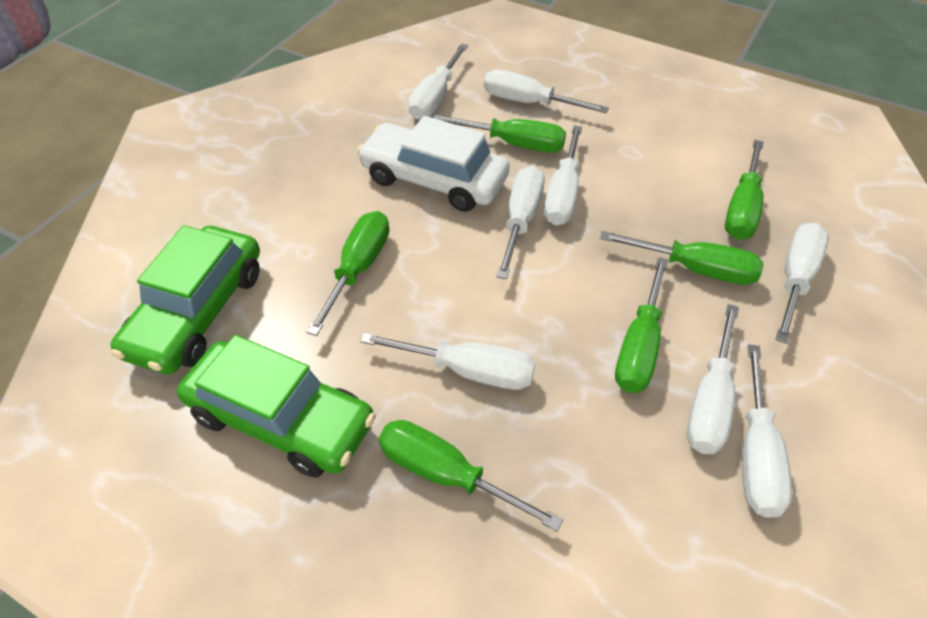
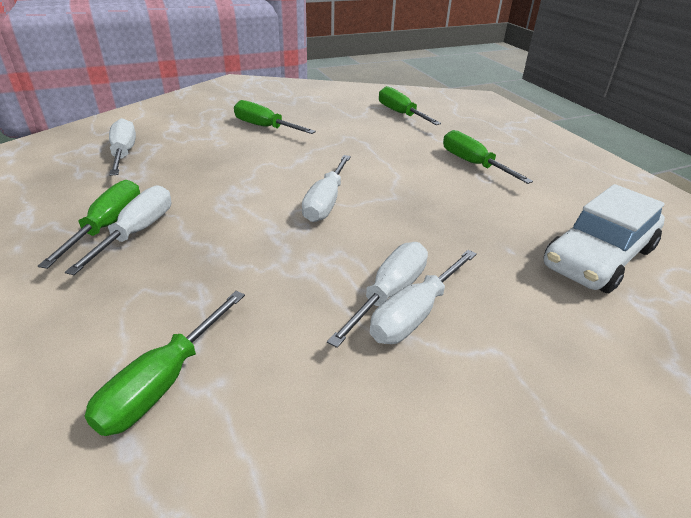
green car: [111,225,260,374] [177,335,376,478] = 2 -> none = 0
green screwdriver: [307,211,389,336] [379,420,563,531] [433,115,566,153] [600,231,764,285] [615,257,668,393] [725,140,764,240] = 6 -> [38,180,140,269] [85,291,245,436] [234,100,316,134] [379,86,441,125] [443,130,533,184] = 5
white screwdriver: [360,332,535,390] [408,43,468,119] [484,70,609,113] [496,166,545,279] [544,125,582,226] [687,304,739,454] [742,344,793,518] [775,223,829,344] = 8 -> [65,185,171,275] [109,118,136,176] [302,155,351,222] [327,242,428,348] [370,250,477,344] = 5

